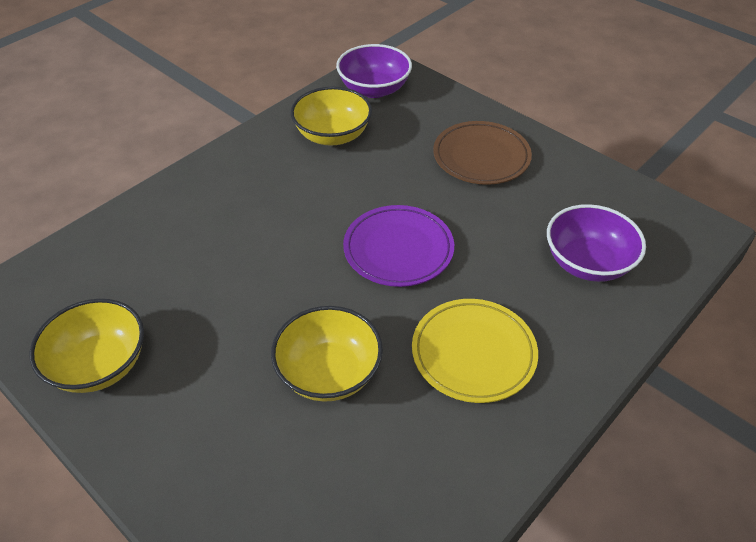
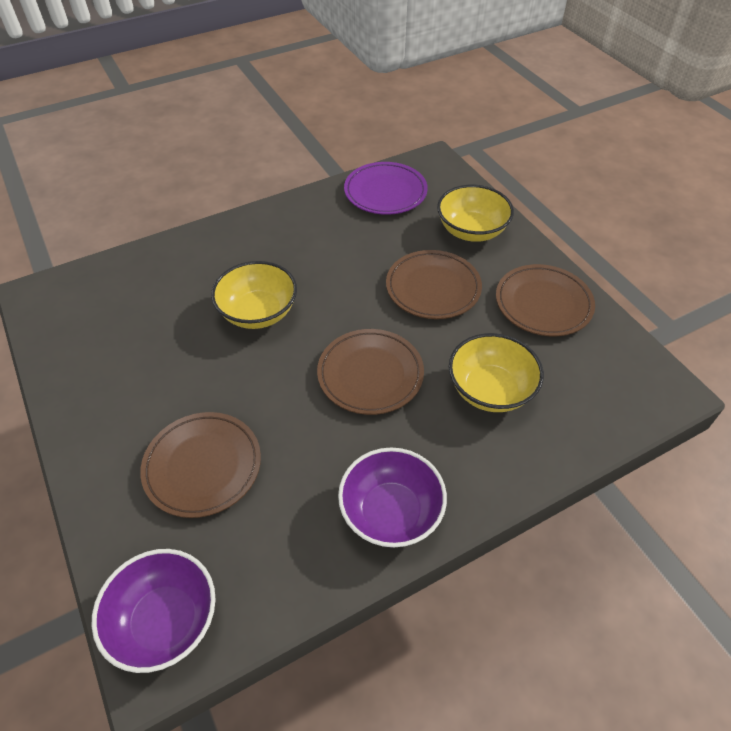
brown plate: [433,121,532,185] = 1 -> [140,412,261,518] [317,329,424,415] [386,250,482,319] [496,264,595,336] = 4
yellow plate: [412,299,538,403] = 1 -> none = 0

